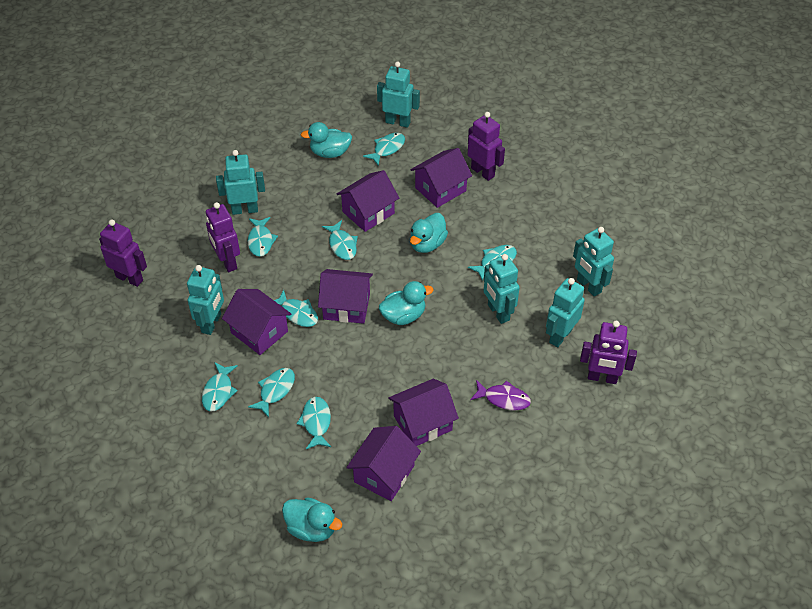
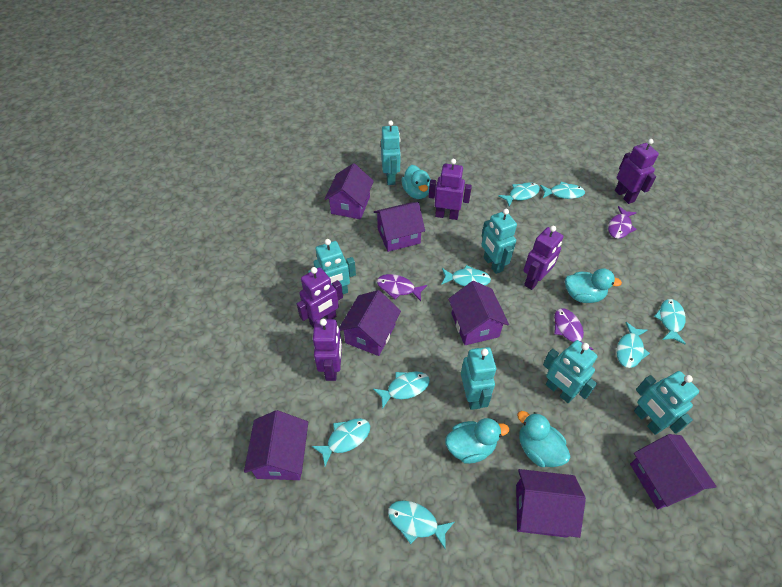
purple fish: [470,380,531,410] = 1 -> [377,274,427,301] [554,308,594,350] [608,206,637,239] = 3
purple house: [222,289,291,355] [318,269,373,324] [337,170,399,232] [346,426,421,501] [388,378,459,446] [411,148,472,208] = 6 -> [244,410,308,480] [324,163,374,219] [339,290,401,356] [374,202,425,252] [448,281,509,345] [516,469,586,538] [630,434,717,509] = 7
purple robot: [99,219,147,287] [206,202,240,272] [468,112,505,181] [580,321,637,384] = 4 -> [297,267,343,328] [313,319,342,381] [429,159,472,220] [523,226,563,290] [615,139,659,204] = 5

